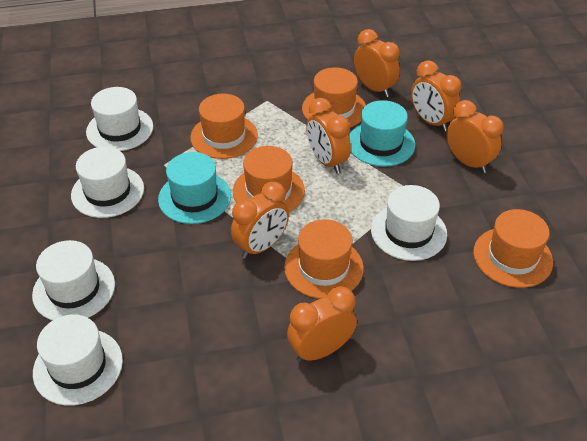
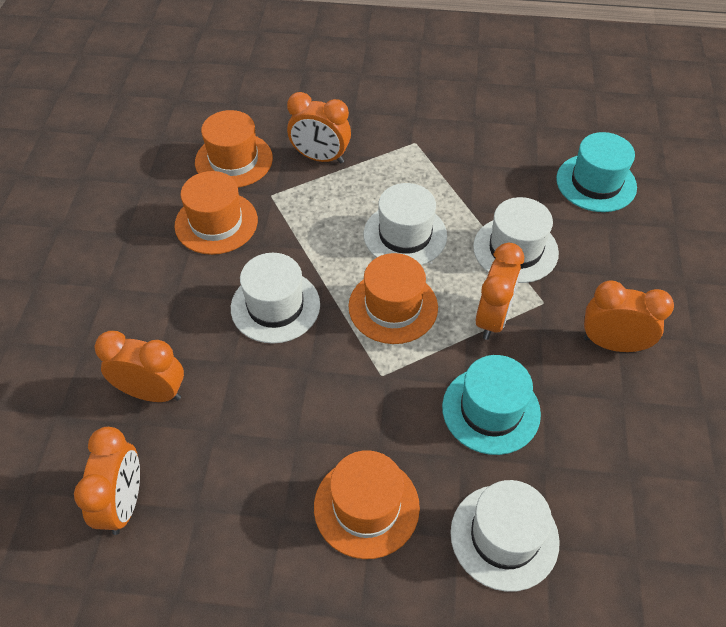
orange clock: [231,182,289,259] [287,286,357,362] [306,98,351,173] [354,29,400,97] [411,60,461,132] [446,100,504,173] = 6 -> [74,427,140,535] [95,331,184,402] [287,92,351,163] [476,243,524,340] [584,281,674,352] = 5
orange hat: [190,94,258,159] [233,146,305,212] [284,219,364,299] [302,67,366,128] [473,209,553,288] = 5 -> [175,171,258,255] [195,110,273,188] [314,450,420,559] [349,253,438,344] = 4
white hat: [32,240,115,321] [33,314,123,406] [71,147,144,218] [86,87,153,151] [371,185,447,261] = 5 -> [231,253,320,344] [364,183,447,265] [450,480,560,592] [473,197,559,283] = 4

